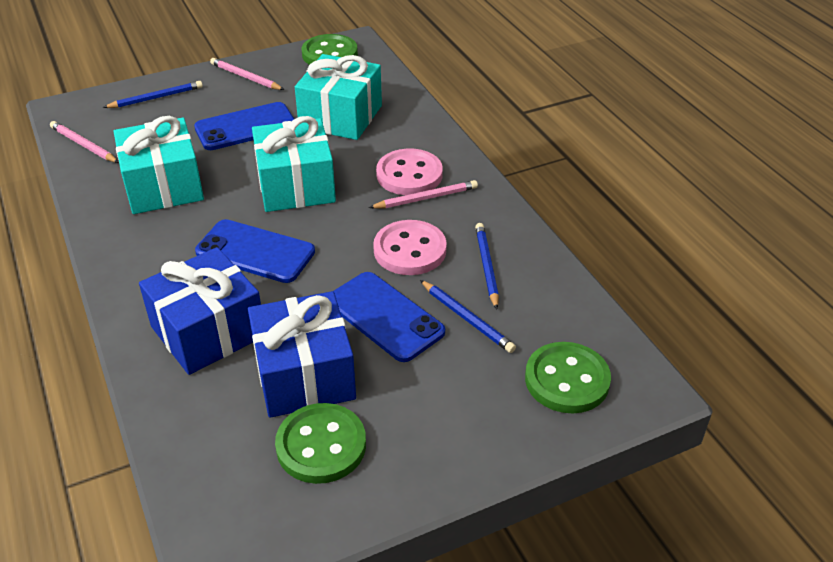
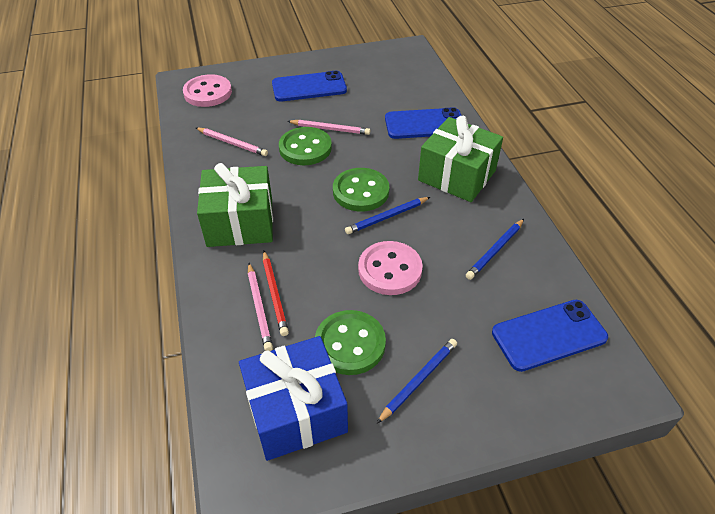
blue gift: [139,247,261,375] [248,291,356,418] = 2 -> [239,336,348,461] = 1
green gift: none = 0 -> [197,163,273,247] [418,116,503,202] = 2
red pencil: none = 0 -> [263,251,289,336] = 1
turquoise gift: [113,116,204,214] [252,116,336,212] [295,54,382,140] = 3 -> none = 0

